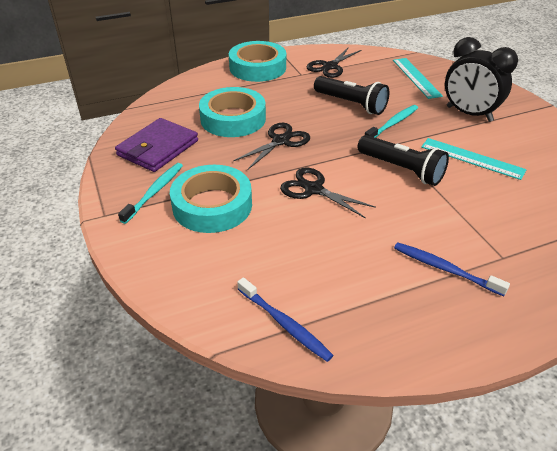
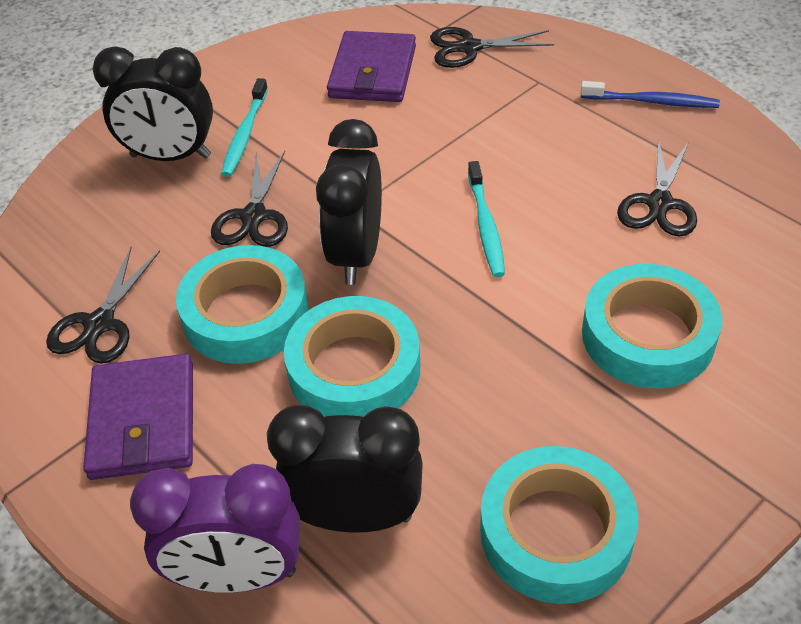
black clock: [445,37,518,122] = 1 -> [93,46,213,161] [267,405,423,533] [316,119,382,285] = 3
black flashlight: [314,76,389,115] [358,135,449,186] = 2 -> none = 0
black scissors: [233,123,310,170] [280,168,376,218] [307,47,361,78] = 3 -> [46,247,160,364] [211,151,288,247] [430,27,554,68] [617,138,697,237] = 4
blue toothbrush: [237,277,333,362] [394,242,510,296] = 2 -> [581,81,720,108] = 1
purple clock: none = 0 -> [130,464,300,593] = 1
purple wallet: [115,118,198,172] = 1 -> [83,354,193,480] [327,31,416,102] = 2
turquoise ruler: [393,58,443,99] [421,138,527,180] = 2 -> none = 0
turquoise tape: [170,165,252,233] [199,87,266,137] [229,41,286,82] = 3 -> [176,245,309,364] [284,296,420,417] [480,446,638,604] [582,264,722,388] = 4

